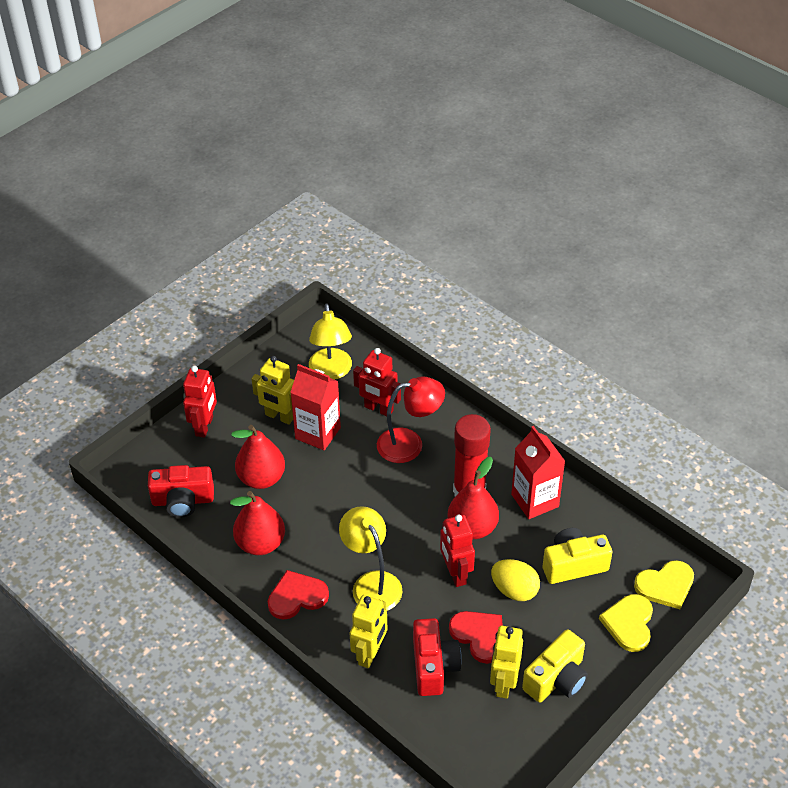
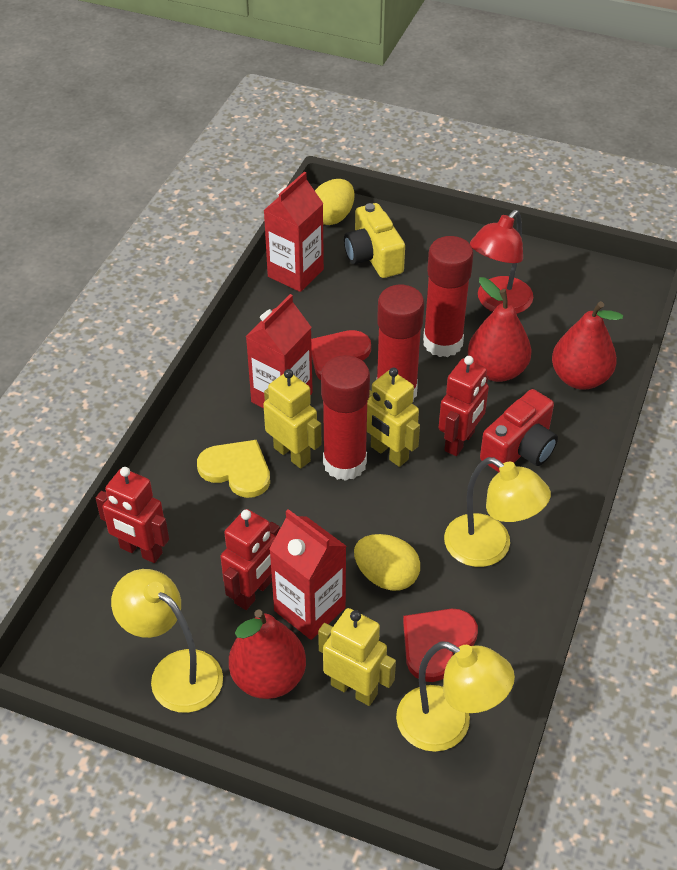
red camera: [148,465,214,517] [413,618,462,696] = 2 -> [480,389,558,472] = 1
red carton: [290,364,341,450] [511,426,565,519] = 2 -> [246,294,313,408] [263,172,324,292] [269,509,346,640] = 3
red glue stick: [453,414,491,496] = 1 -> [321,355,370,481] [377,285,424,402] [423,236,474,357] = 3
yellow camera: [522,629,588,703] [543,528,612,584] = 2 -> [344,203,405,278] = 1
yellow egg: [491,559,540,601] = 1 -> [315,179,355,225] [354,534,420,591] = 2
yellow heart: [599,594,653,652] [634,560,694,609] = 2 -> [197,440,270,498] = 1
yellow lamp: [309,304,352,380] [339,506,403,611] = 2 -> [111,569,223,713] [396,641,515,752] [444,457,551,567] = 3

